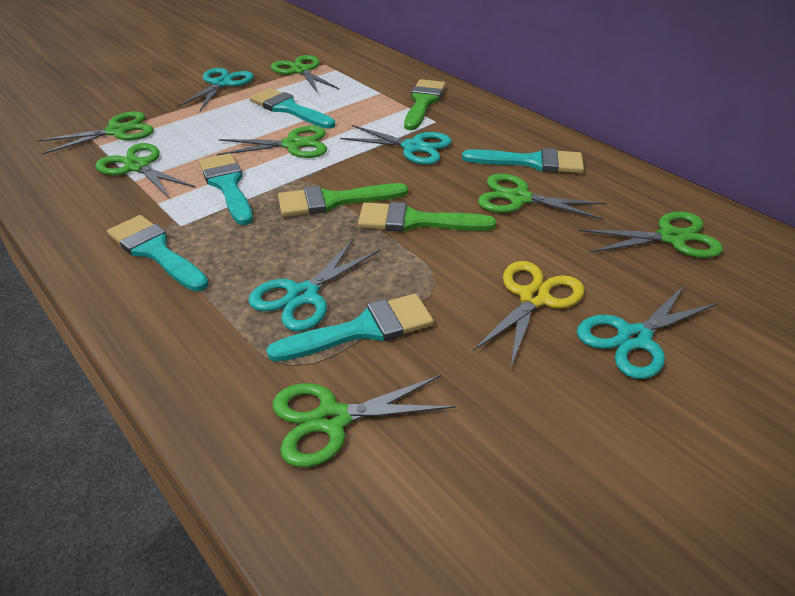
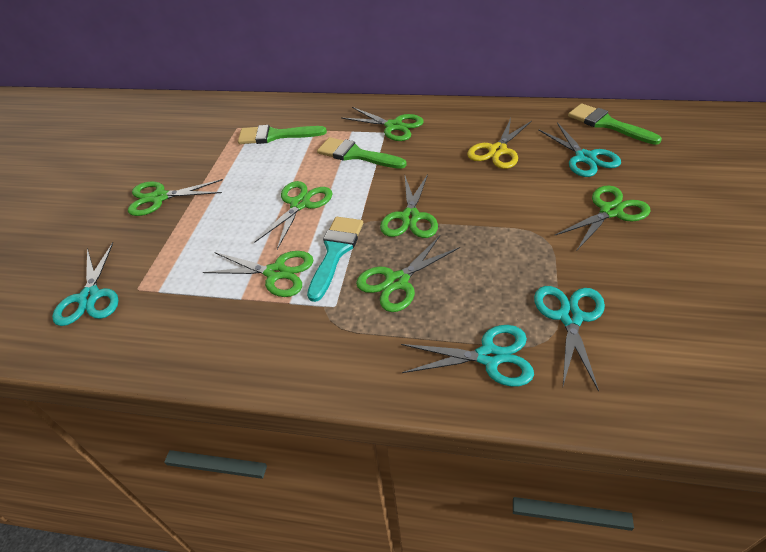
turquoise brush: [107,215,209,292] [199,153,253,225] [249,88,335,129] [267,293,434,362] [462,148,584,173] = 5 -> [307,217,363,302] = 1

